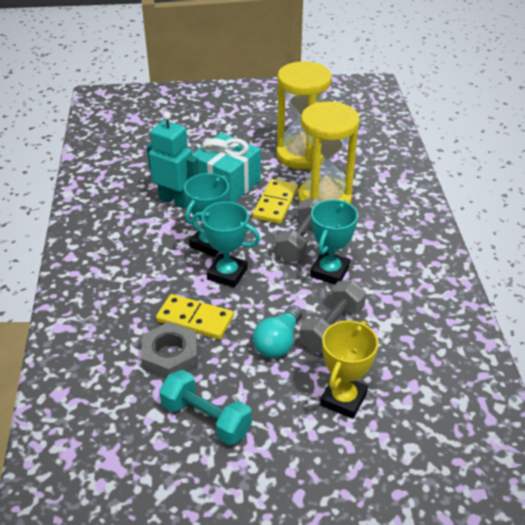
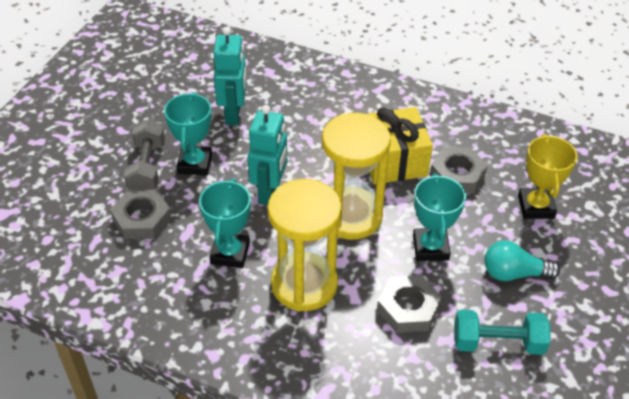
grey dumbbell: [275,198,321,262] [300,281,366,353] = 2 -> [124,119,165,190] = 1
grey nut: [141,322,198,379] = 1 -> [110,189,172,239] [377,275,442,333] [430,147,488,193] = 3
turquoise gift: [192,133,261,203] = 1 -> none = 0
turquoise robot: [147,112,199,209] = 1 -> [214,27,247,125] [248,105,287,205] = 2
yellow domino: [156,294,234,340] [253,179,298,224] = 2 -> none = 0
yellow gift: none = 0 -> [368,107,433,184] = 1

